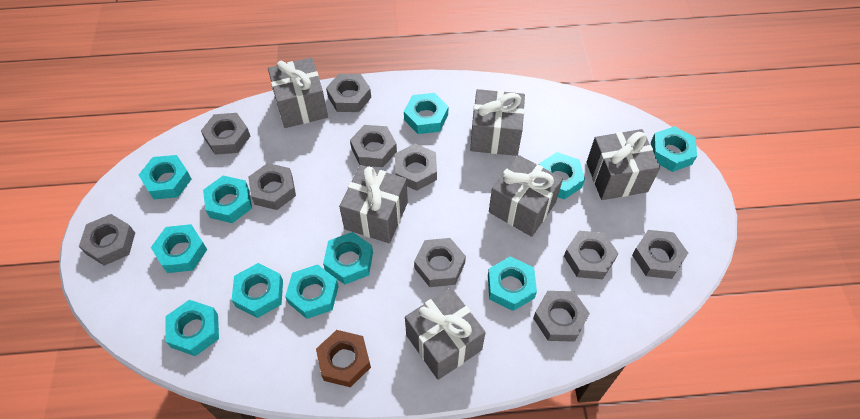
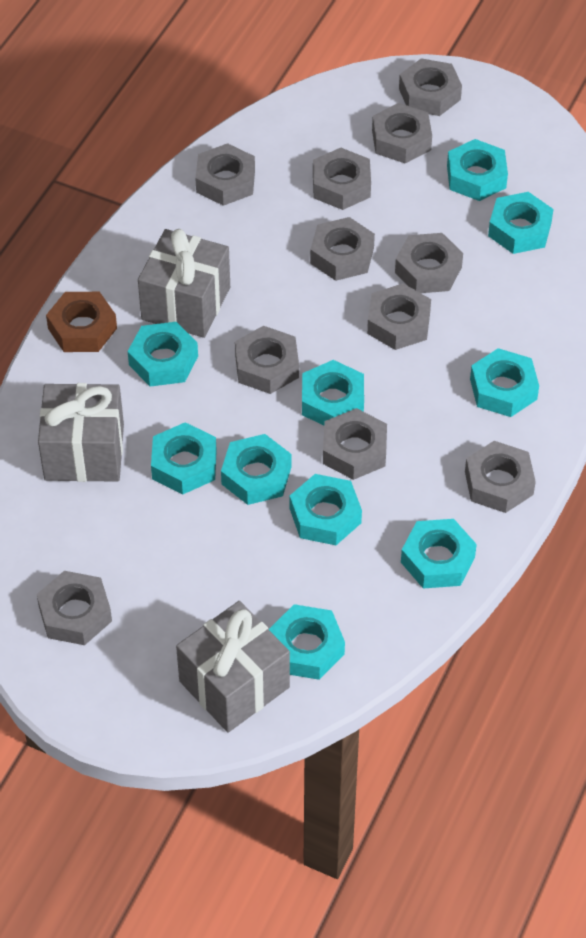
grey gift: [268,58,328,128] [339,165,408,243] [405,287,486,380] [470,89,525,156] [489,155,563,237] [586,129,660,200] = 6 -> [38,383,124,482] [138,229,230,338] [176,601,290,733] = 3
grey nut: [79,214,135,266] [201,113,250,155] [248,163,296,210] [326,74,371,112] [350,125,397,167] [395,144,437,191] [414,238,466,287] [533,291,590,342] [564,231,618,279] [632,230,688,279] = 10 -> [37,571,112,645] [195,143,255,206] [235,326,299,394] [310,217,375,281] [313,148,371,210] [323,408,387,480] [367,283,431,350] [372,103,432,164] [395,233,463,293] [399,58,462,116] [465,441,536,513] = 11
turquoise nut: [139,155,192,199] [151,224,207,273] [165,300,219,356] [203,176,252,223] [232,263,283,318] [285,264,339,319] [323,232,373,284] [404,93,449,134] [488,256,537,311] [539,152,585,200] [651,126,697,172] = 11 -> [128,322,198,387] [151,422,217,494] [221,434,291,505] [269,604,345,680] [290,474,362,545] [302,360,364,425] [401,519,477,588] [447,139,508,201] [470,348,539,417] [488,192,553,254] = 10

